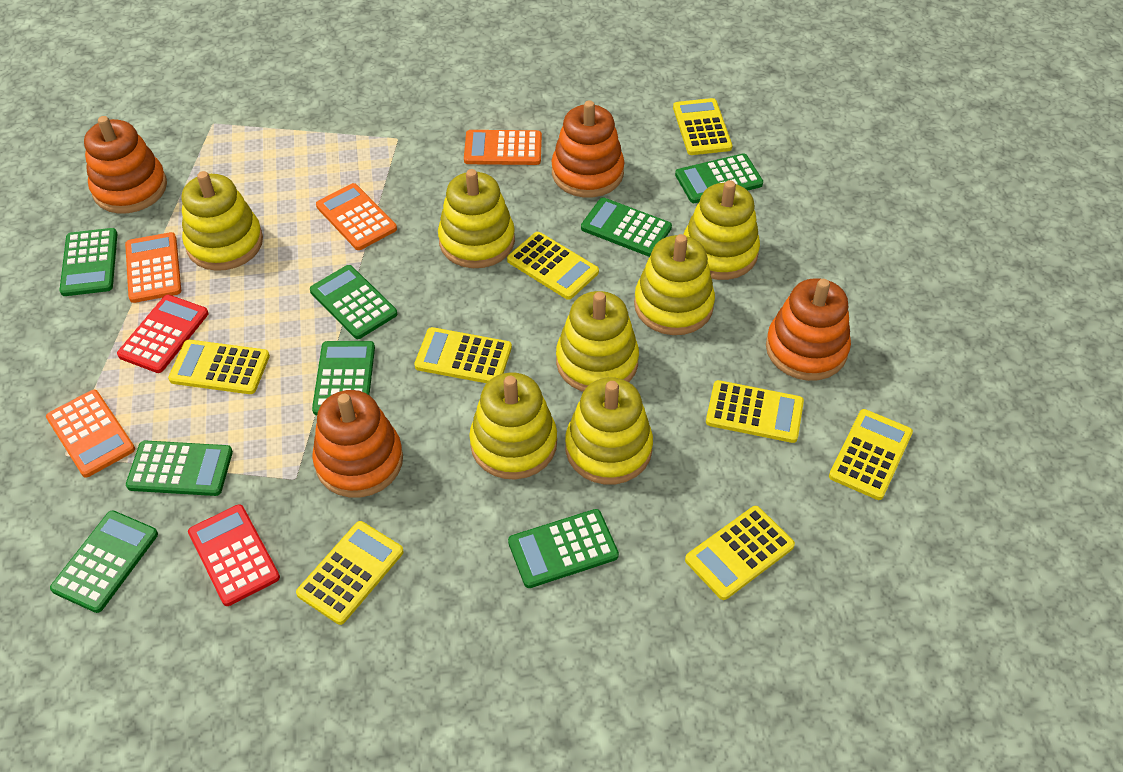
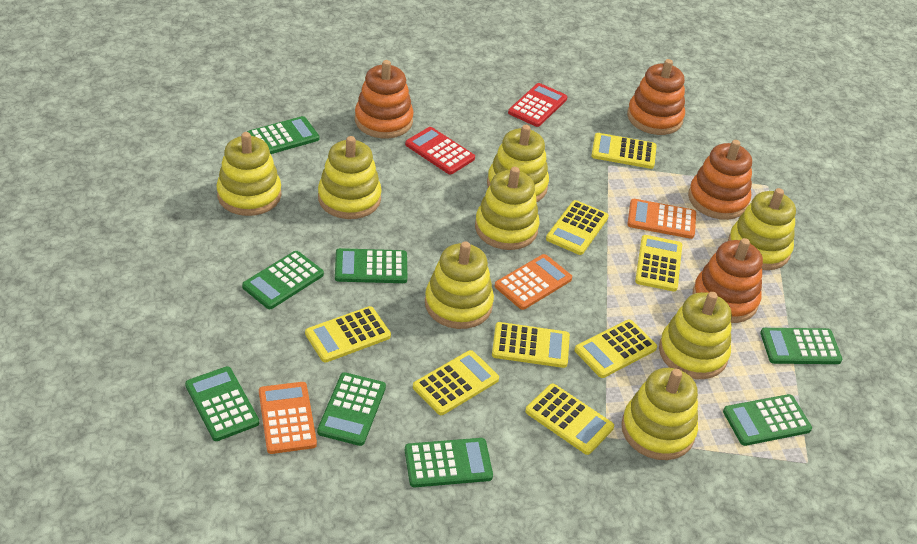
orange calculator: [46,390,135,478] [125,232,181,303] [316,183,397,250] [464,130,542,165] = 4 -> [259,382,317,454] [495,254,572,310] [627,199,696,239] = 3
yellow stacking toy: [182,171,263,271] [438,169,515,268] [469,372,557,480] [556,291,639,392] [565,377,653,485] [634,234,715,335] [683,180,760,280] = 7 -> [216,132,281,216] [318,136,382,219] [425,241,494,329] [475,167,540,250] [487,125,549,202] [621,368,698,460] [659,292,732,379] [728,188,796,270] = 8

